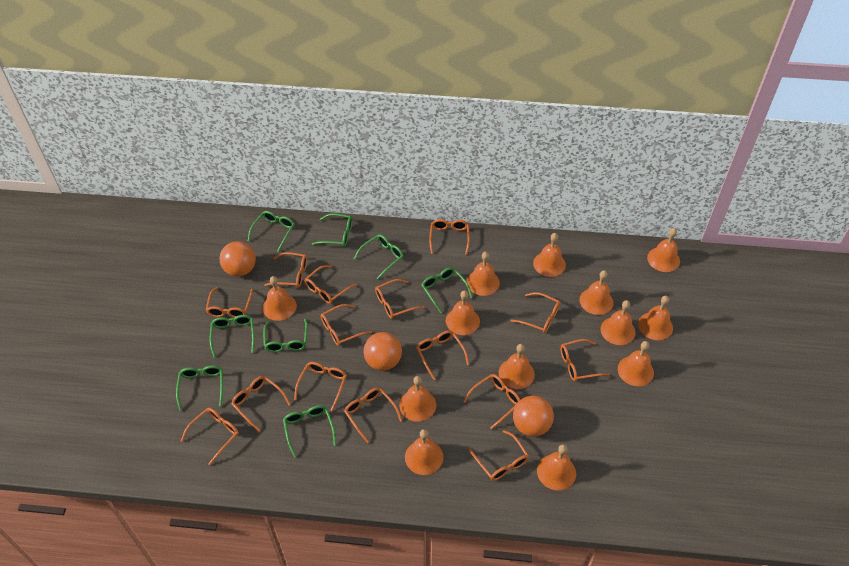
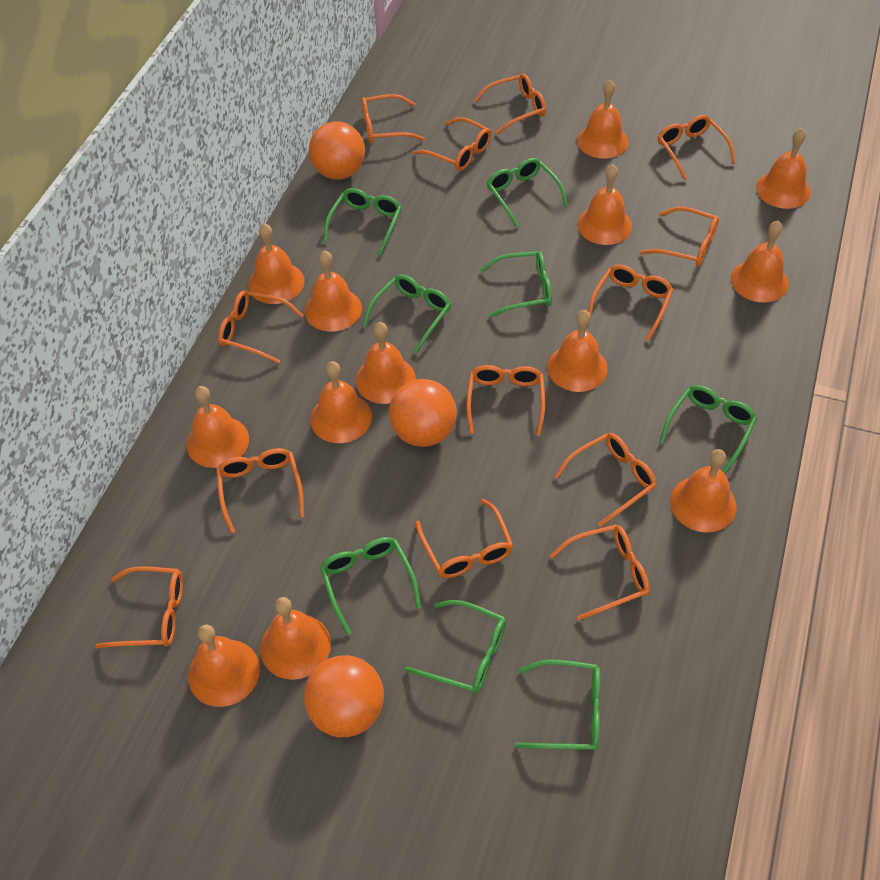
orange glasses: [181,408,239,465] [206,287,253,318] [231,376,291,431] [264,252,307,288] [294,362,347,411] [304,265,357,304] [321,304,372,346] [344,387,402,443] [375,279,424,319] [416,330,469,380] [429,219,470,255] [463,374,520,430] [469,430,529,481] [510,292,560,333] [560,339,610,381] = 15 -> [95,566,183,648] [216,448,304,534] [218,290,304,364] [362,94,425,144] [413,117,492,171] [416,499,513,578] [466,365,545,436] [474,73,546,134] [550,525,650,621] [554,433,657,527] [588,265,673,341] [640,206,719,266] [658,115,736,180] = 13

